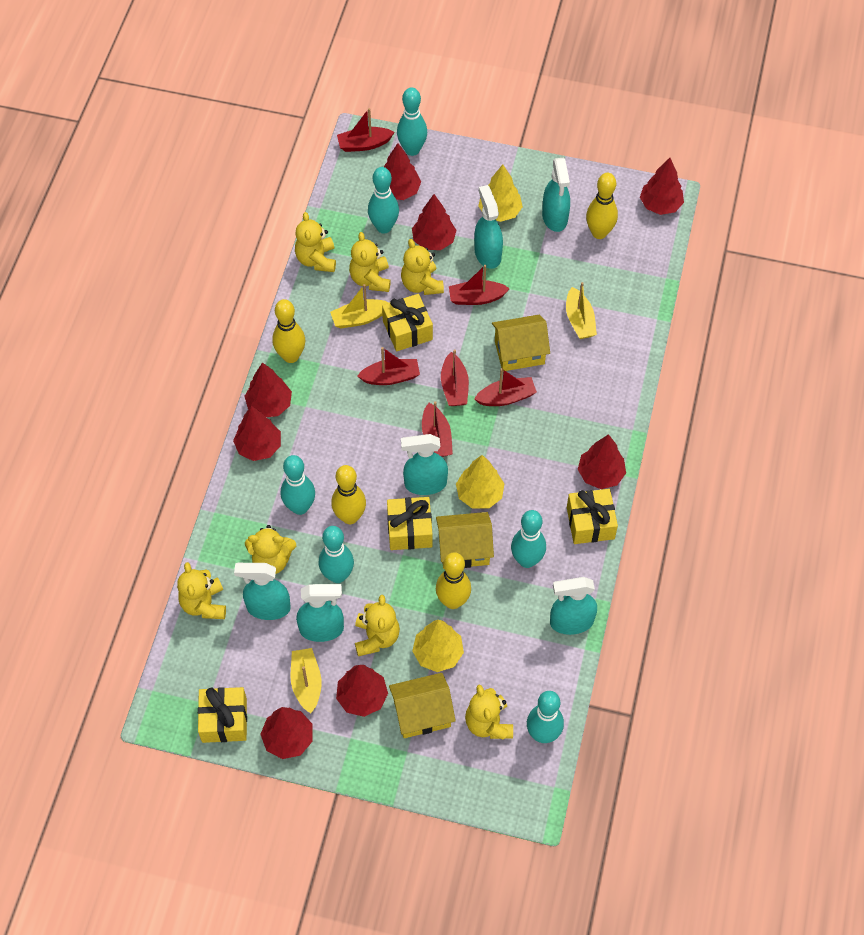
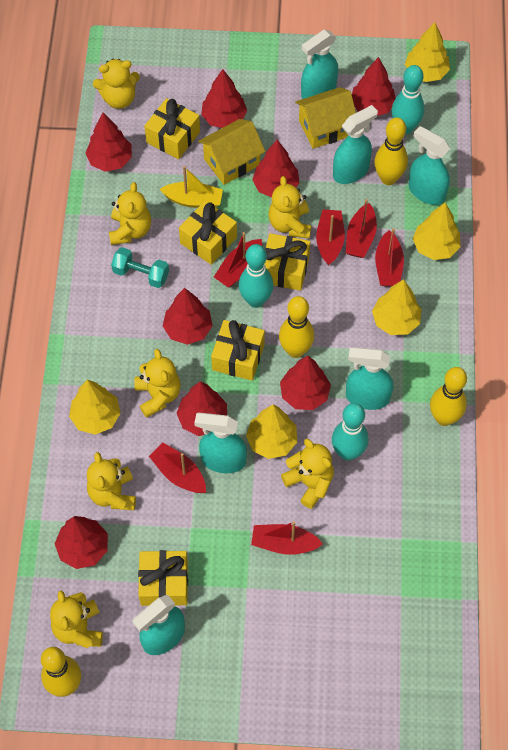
turquoise bowling pin: [281,455,315,515] [319,526,354,583] [368,167,399,234] [397,87,427,156] [511,510,546,568] [527,691,564,743] = 6 -> [239,244,274,308] [332,403,369,461] [392,65,425,134] = 3
turquoise dumbbell: none = 0 -> [111,247,169,288] = 1
yellow boat: [291,648,322,713] [330,284,389,329] [566,282,597,339] = 3 -> [160,166,223,208] = 1
yellow gift: [198,687,247,743] [382,294,433,351] [387,497,433,550] [567,489,618,544] = 4 -> [138,550,188,606] [144,98,200,159] [179,201,237,265] [211,320,265,381] [265,233,310,291] = 5
yellow house: [389,673,456,738] [436,512,494,569] [492,315,550,371] = 3 -> [198,119,265,185] [295,87,356,149] = 2
yellow tree: [412,620,464,672] [456,455,505,509] [478,165,523,222] = 3 -> [69,380,121,435] [246,405,297,459] [372,279,421,335] [405,22,450,82] [413,202,461,260] = 5

